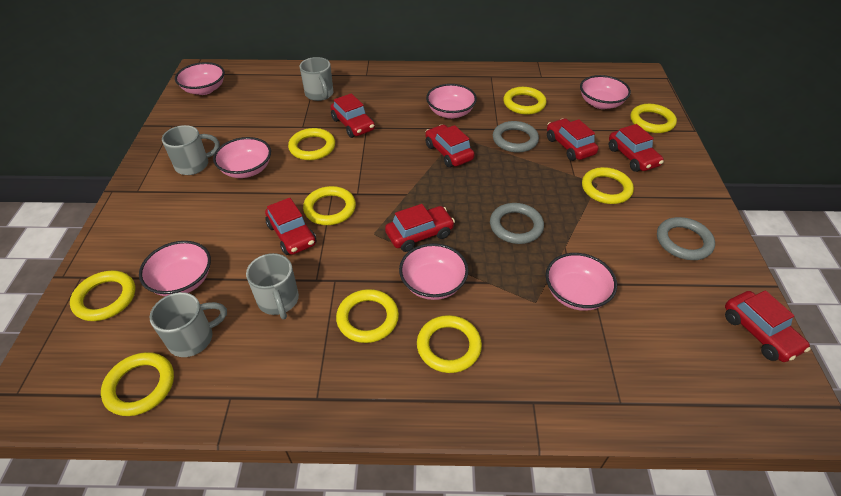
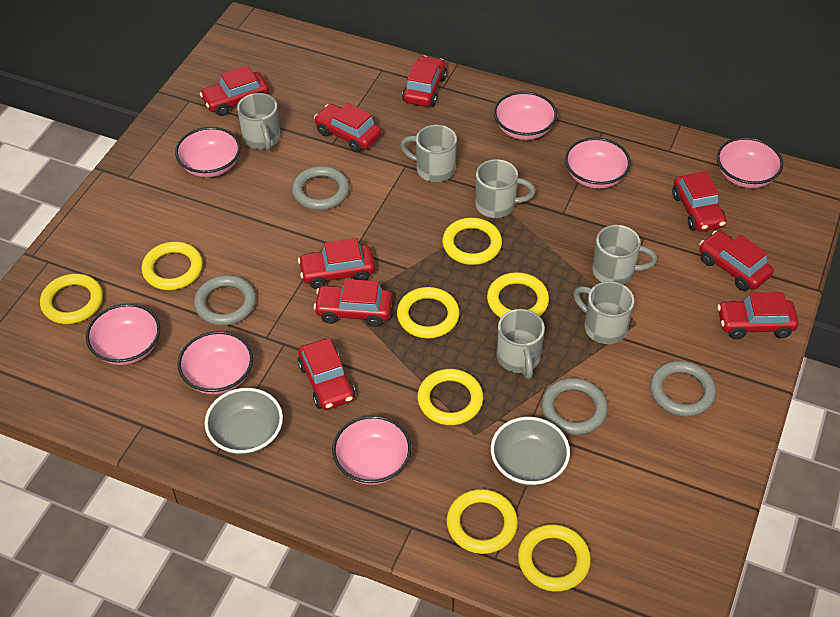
grey bowl: none = 0 -> [205,388,283,455] [491,417,570,486] = 2
grey mug: [149,292,227,357] [162,125,220,175] [246,253,299,320] [300,57,333,101] = 4 -> [237,93,280,151] [400,125,457,182] [475,159,535,218] [497,309,545,379] [573,281,634,344] [592,225,657,284] = 6
grey ring: [490,203,544,244] [493,121,539,153] [657,217,715,260] = 3 -> [194,275,256,326] [292,166,349,210] [541,378,608,435] [650,361,716,417] = 4
red car: [265,198,317,255] [331,93,375,138] [385,204,455,252] [425,124,474,168] [547,118,598,161] [609,124,664,172] [725,290,811,362] = 7 -> [200,65,269,116] [298,238,375,289] [298,339,355,410] [313,279,392,327] [314,103,381,152] [402,56,447,107] [672,171,726,232] [699,231,774,291] [718,292,799,339] = 9
yellow ring: [70,270,135,321] [101,352,174,416] [288,128,335,160] [303,186,356,225] [336,289,399,343] [417,315,482,373] [503,87,546,115] [582,167,634,204] [631,104,677,133] = 9 -> [40,274,103,324] [141,242,203,290] [397,287,460,338] [417,369,483,425] [442,218,502,265] [447,489,518,554] [487,272,549,318] [518,524,591,592] = 8

